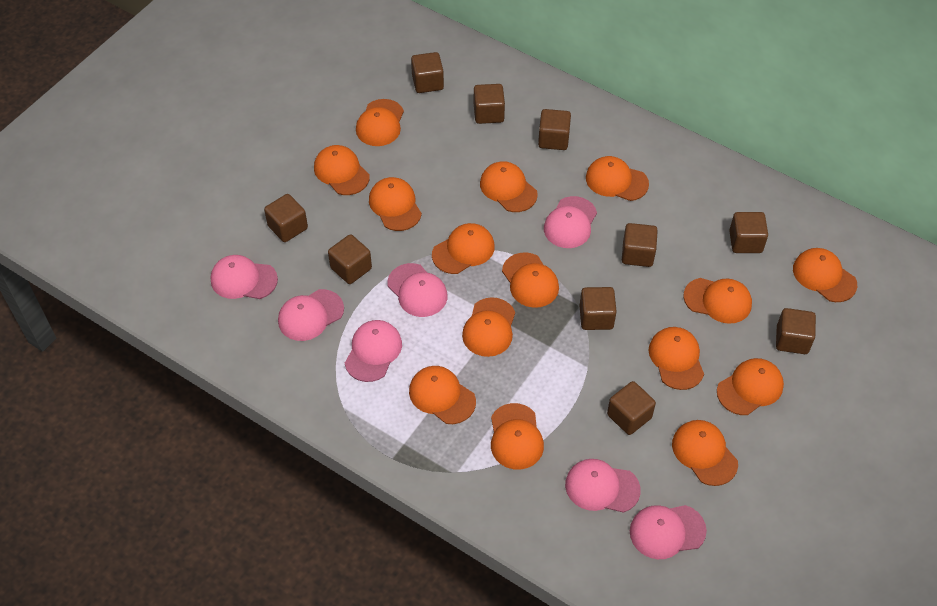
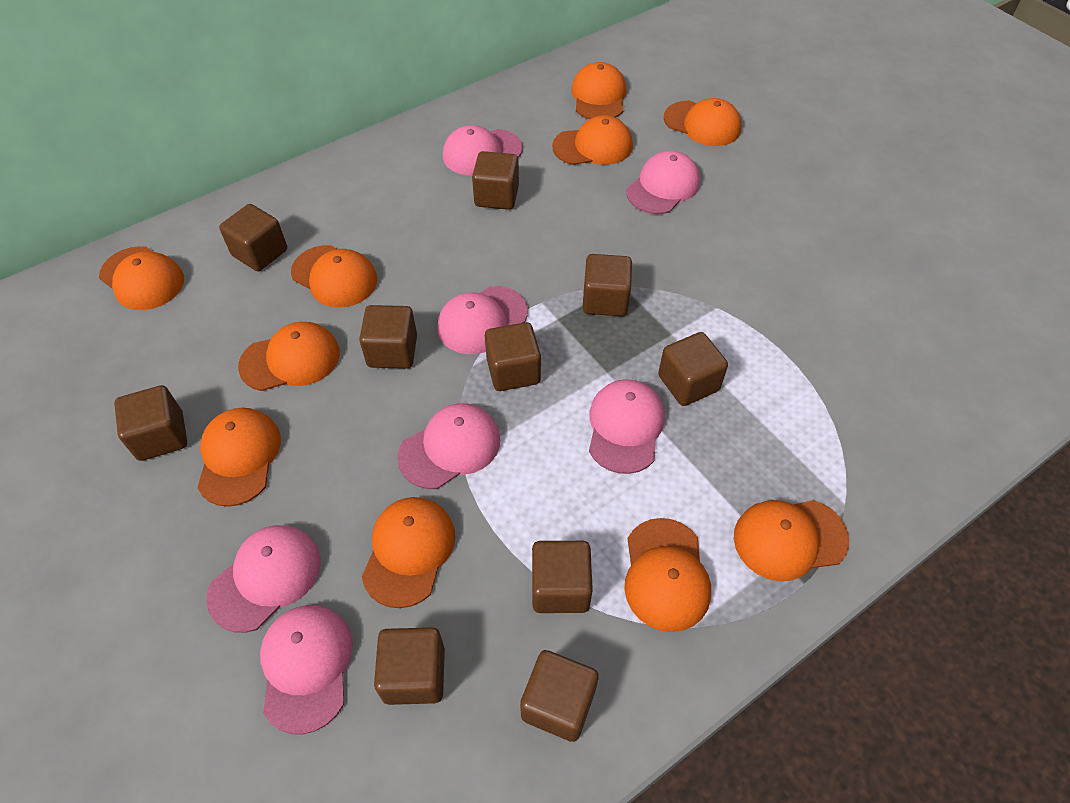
orange cap: [314,145,370,195] [356,99,404,146] [369,177,422,231] [409,366,476,424] [432,223,495,274] [462,297,515,357] [480,161,538,212] [491,403,544,470] [502,252,559,308] [586,156,649,201] [648,327,704,390] [672,420,738,486] [683,278,752,324] [717,358,784,415] [793,248,857,302] = 15 -> [99,246,184,310] [197,408,281,507] [238,322,340,391] [291,245,377,308] [362,497,455,608] [552,115,633,165] [571,62,626,119] [624,518,711,632] [664,98,741,146] [734,500,849,581] = 10

